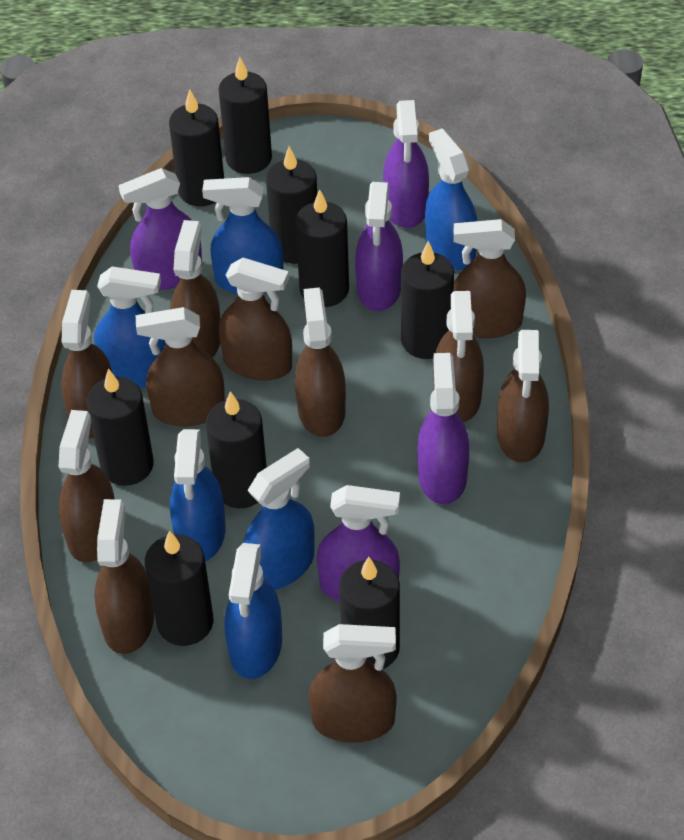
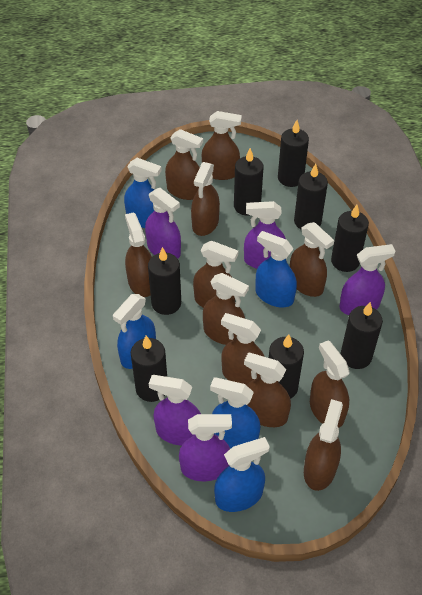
black candle: [87,368,154,486] [145,530,213,646] [169,89,224,207] [206,391,267,508] [219,57,272,174] [266,146,317,264] [295,189,349,307] [339,557,400,669] [401,241,454,359] = 9 -> [131,336,167,402] [148,247,181,315] [234,148,264,216] [269,334,304,399] [278,120,309,187] [294,164,328,230] [331,205,369,272] [341,302,383,369] = 8
blue spray bottle: [94,266,165,388] [170,429,225,561] [202,177,284,294] [225,543,282,679] [243,448,315,590] [425,128,477,270] = 6 -> [113,294,156,369] [124,158,162,228] [210,377,261,449] [214,437,270,512] [256,231,297,307] = 5

